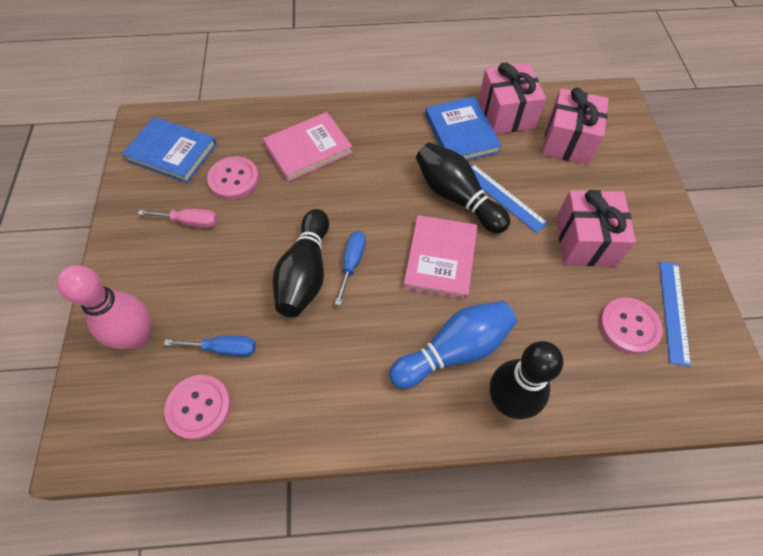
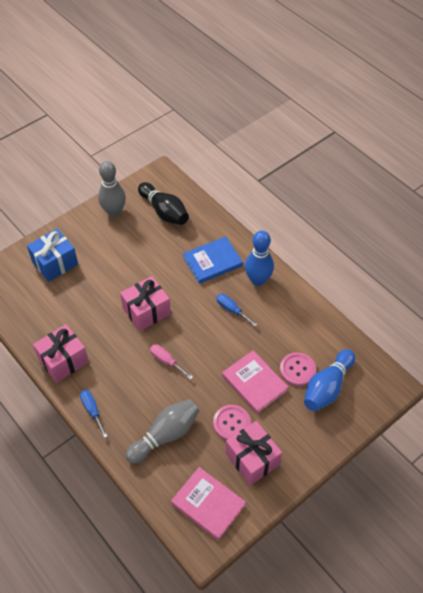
black bowling pin: [272,209,329,317] [416,142,510,233] [490,341,564,419] = 3 -> [138,182,189,225] = 1
blue book: [122,117,217,183] [425,96,502,161] = 2 -> [183,236,243,284] = 1
blue bowling pin: [389,301,517,389] = 1 -> [245,230,274,286] [304,349,355,411] = 2
blue gift: none = 0 -> [27,229,78,282] = 1
blue ruler: [470,164,548,233] [659,261,691,367] = 2 -> none = 0
grey bowling pin: none = 0 -> [98,161,126,217] [125,399,199,464] = 2
pink bowling pin: [57,265,151,349] = 1 -> none = 0
pink button: [164,375,231,440] [207,156,259,199] [599,297,663,354] = 3 -> [213,405,251,440] [280,352,316,386] = 2

